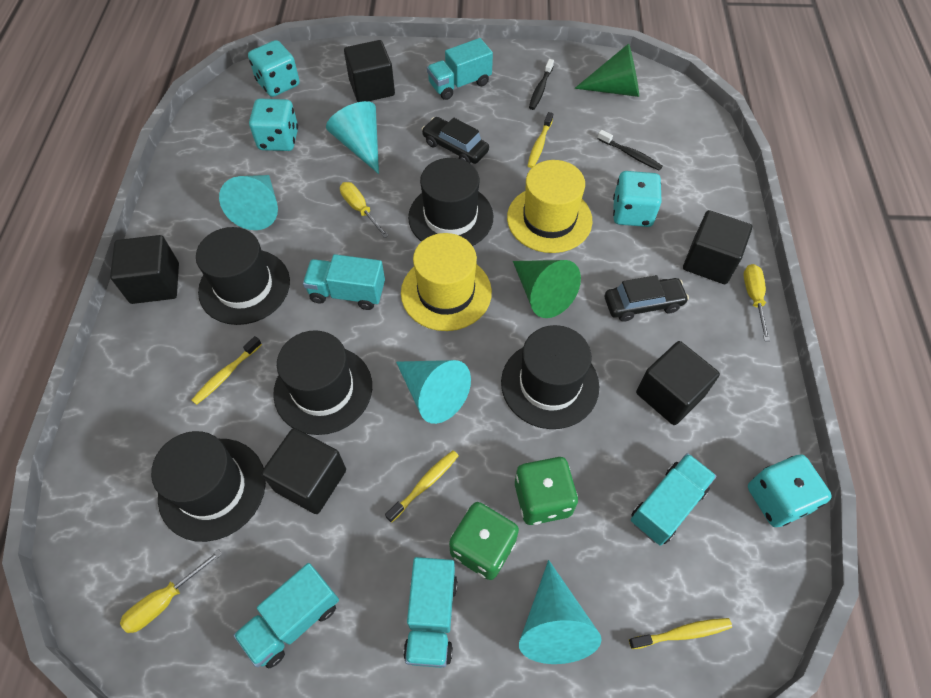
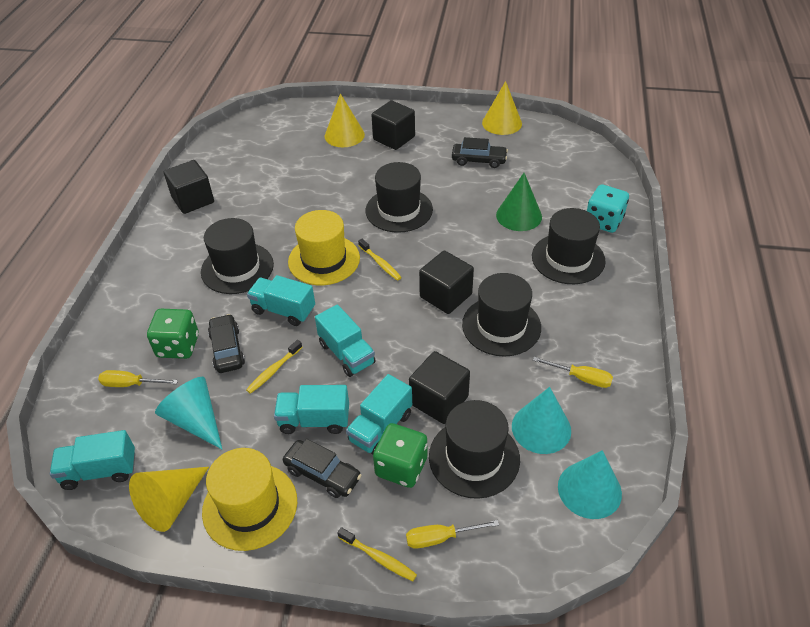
black car: [422,117,489,164] [605,275,689,322] = 2 -> [208,314,245,373] [283,439,362,498] [452,137,508,168] = 3
black cube: [110,235,179,304] [261,428,346,514] [344,40,395,102] [636,341,720,425] [683,210,752,284] = 5 -> [164,160,214,214] [371,100,415,150] [409,351,470,424] [419,251,474,314] = 4
black toothbrush: [529,59,554,110] [597,130,663,171] = 2 -> none = 0
green cone: [513,260,581,318] [575,43,639,97] = 2 -> [496,173,542,231] = 1
turquoise cone: [219,175,278,230] [326,101,379,174] [396,360,471,424] [519,560,602,664] = 4 -> [155,377,222,449] [512,387,571,454] [558,450,622,519] = 3
turquoise dice: [248,40,300,97] [249,99,298,151] [613,171,662,227] [748,454,832,527] = 4 -> [587,184,629,233] = 1
yellow cone: none = 0 -> [129,467,209,532] [325,93,365,147] [482,81,522,135] = 3
yellow toothbrush: [192,336,262,405] [385,450,459,523] [527,112,553,168] [629,618,732,649] = 4 -> [246,340,302,394] [337,527,417,581] [358,239,402,281] = 3

